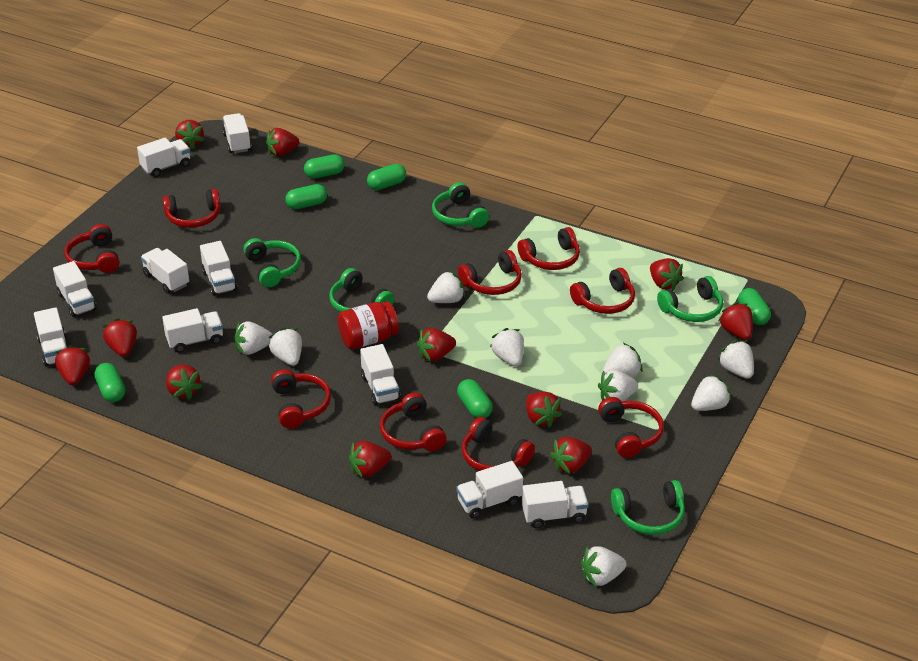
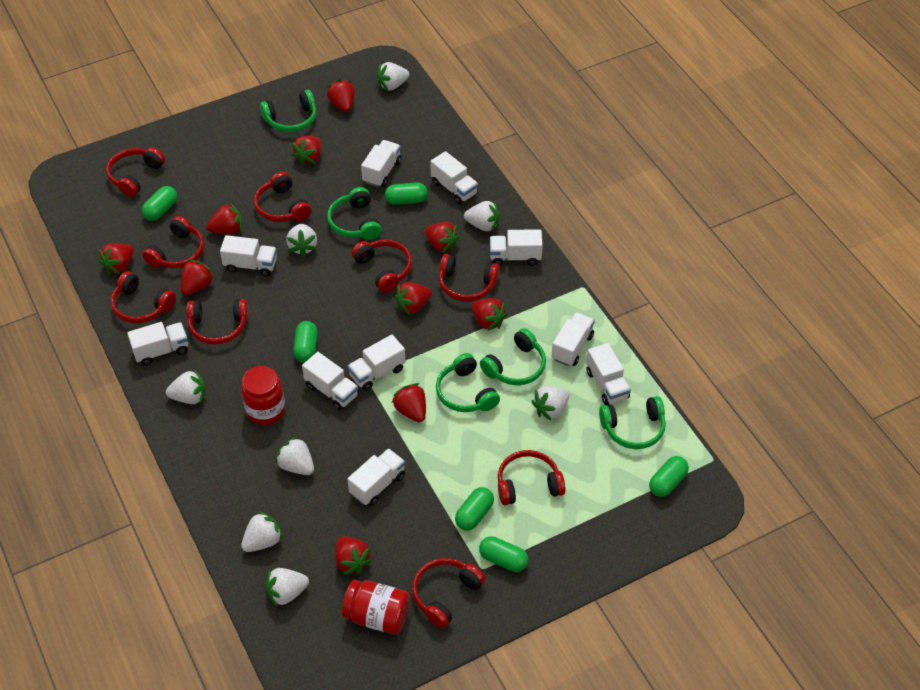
red jar: [338,301,399,349] = 1 -> [241,366,285,425] [342,580,410,635] = 2
red strawberry: [55,345,90,385] [103,318,137,357] [166,365,202,400] [175,120,204,149] [266,128,299,156] [349,441,391,478] [417,328,456,362] [526,392,562,428] [550,437,592,474] [650,258,684,291] [718,302,753,340] = 11 -> [99,243,134,274] [181,259,215,296] [206,202,242,234] [292,136,321,166] [327,79,355,112] [335,536,373,575] [392,383,426,422] [395,282,432,315] [425,222,460,253] [471,298,507,331] = 10
white strawberry: [235,321,272,355] [269,328,302,366] [427,270,465,303] [490,328,524,366] [581,546,627,587] [598,370,638,401] [603,343,643,377] [691,374,731,411] [717,340,754,379] = 9 -> [166,370,205,404] [241,511,283,552] [266,568,309,606] [275,436,314,475] [286,224,317,257] [377,62,409,91] [464,201,499,232] [531,386,569,421] = 8

